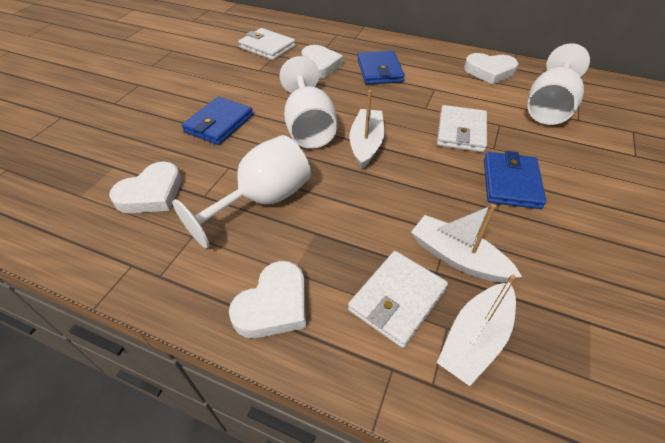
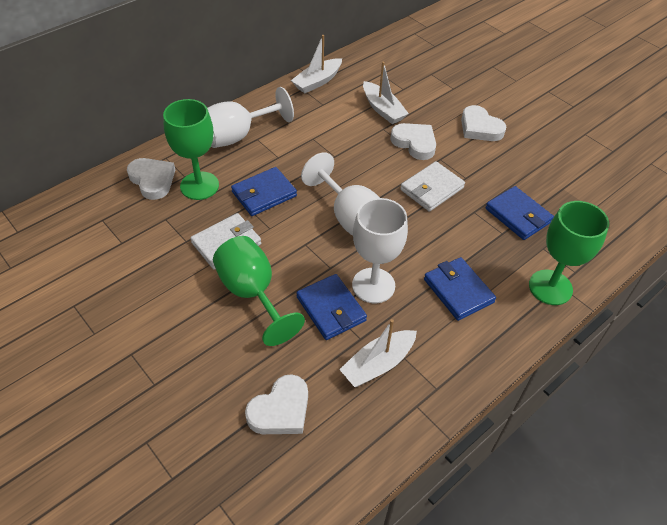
blue wallet: [182,96,253,145] [357,51,405,85] [484,151,546,209] = 3 -> [231,167,297,216] [296,274,367,340] [424,257,496,321] [485,186,554,240] = 4
green goblet: none = 0 -> [163,99,219,200] [213,236,305,346] [529,201,609,305] = 3
white wallet: [238,28,296,60] [348,251,448,348] [437,105,487,152] = 3 -> [190,213,261,270] [400,161,465,211] = 2

